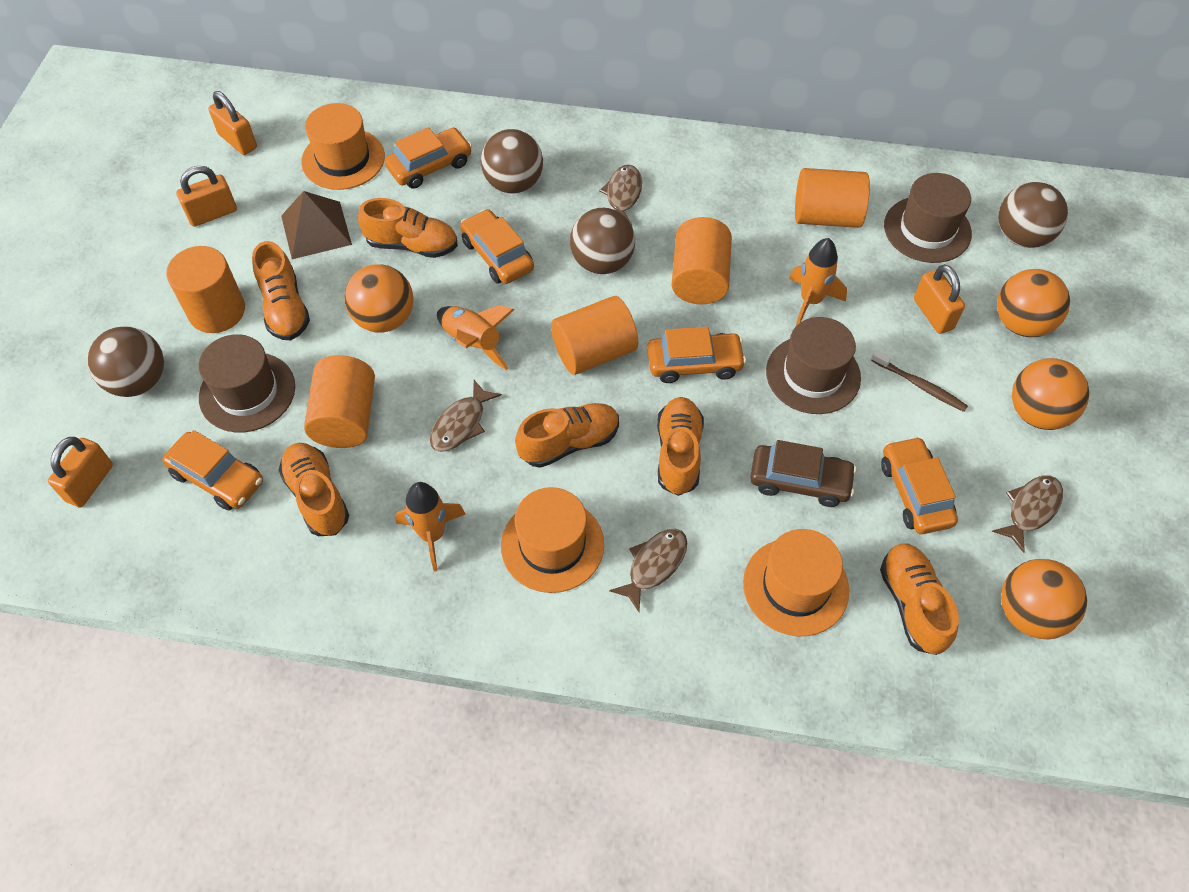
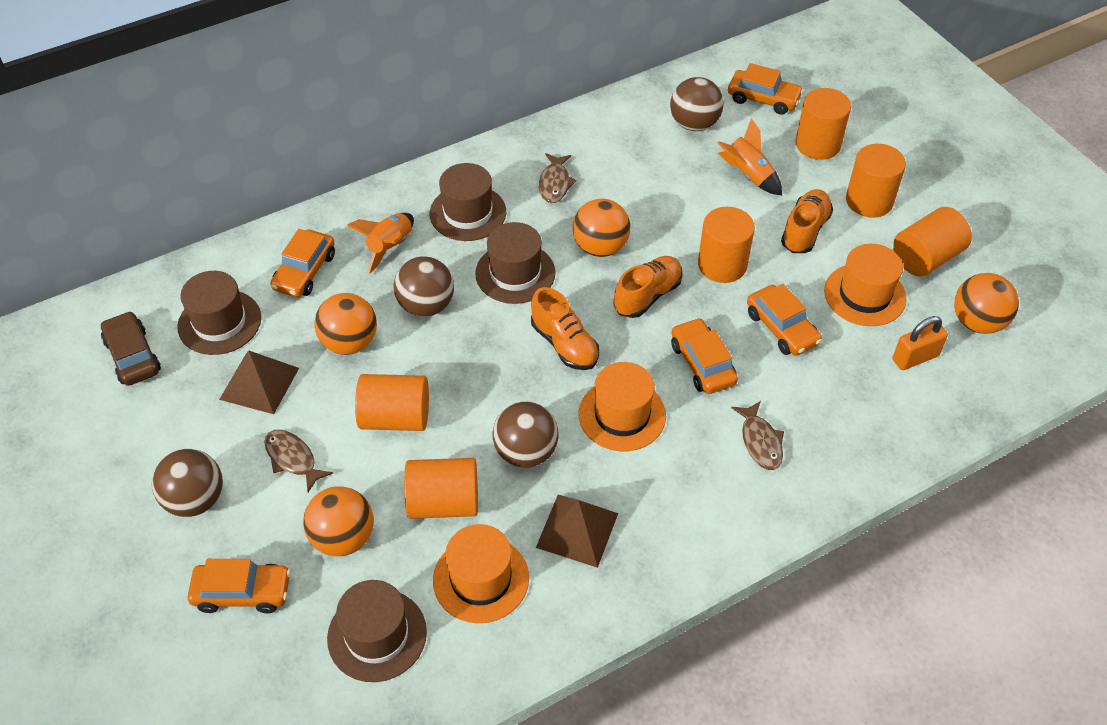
brown fish: [430,380,502,452] [599,165,642,225] [609,529,687,612] [992,475,1063,553] = 4 -> [264,430,333,492] [539,153,577,203] [731,401,784,470] = 3
brown hat: [199,334,295,432] [766,317,861,414] [884,173,972,263] = 3 -> [177,271,261,355] [327,580,427,682] [430,163,506,241] [475,222,556,304] = 4
brown pyramid: [281,191,352,259] = 1 -> [219,350,299,414] [536,495,618,568] = 2
brown toothbrush: [871,350,968,412] = 1 -> none = 0
orange cylinder: [166,246,245,333] [304,355,375,448] [551,296,638,375] [672,217,732,304] [795,168,870,228] = 5 -> [355,374,429,431] [404,458,478,519] [698,207,755,283] [795,88,851,160] [846,144,906,217] [893,207,972,277] = 6
orange padlock: [48,437,113,507] [176,166,237,227] [208,91,257,155] [914,264,965,334] = 4 -> [893,316,948,370] = 1
orange rocket: [396,482,466,571] [437,305,514,370] [789,238,847,325] = 3 -> [347,213,414,274] [717,118,782,195] = 2
orange shoe: [252,241,310,340] [278,443,349,536] [358,198,458,258] [515,403,619,468] [657,397,704,496] [880,543,959,655] = 6 -> [531,287,599,370] [613,256,683,318] [781,189,833,253] = 3

